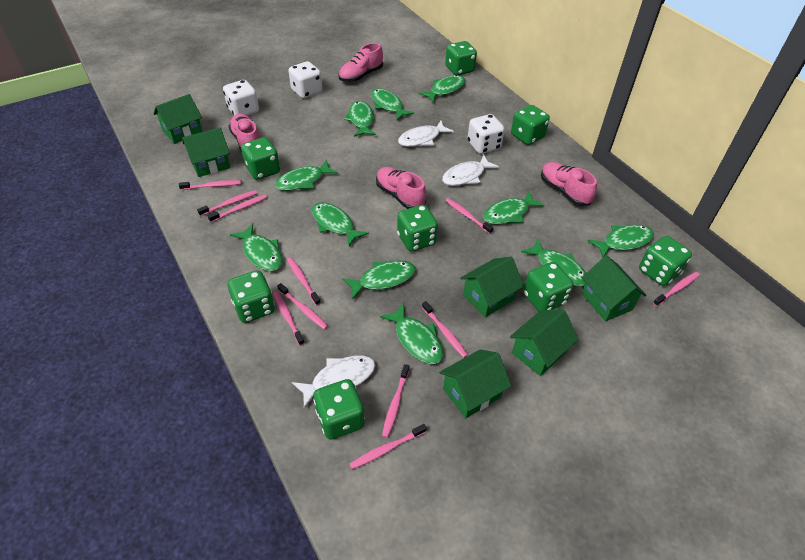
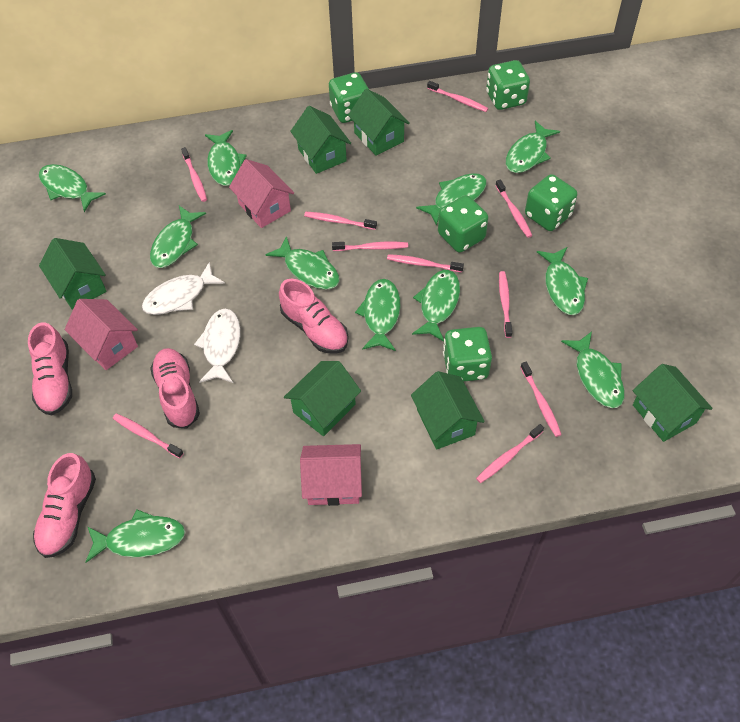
green dice: [227,270,275,323] [241,137,280,180] [313,379,365,440] [397,205,438,252] [445,41,477,75] [511,105,550,145] [523,262,574,311] [639,236,692,286] = 8 -> [329,72,369,123] [438,195,488,252] [443,327,492,382] [486,60,530,110] [525,174,577,231] = 5
pink house: none = 0 -> [65,299,138,370] [229,159,294,228] [300,444,362,506] = 3
pink toothbrush: [179,180,241,190] [197,190,258,216] [208,195,267,222] [273,291,305,346] [277,283,328,330] [287,257,321,306] [349,424,427,469] [382,364,409,438] [422,301,468,358] [445,198,493,234] [653,272,700,306] = 11 -> [113,413,184,458] [181,147,207,202] [304,212,377,230] [332,242,408,251] [387,254,464,272] [427,81,488,112] [476,424,544,483] [495,179,532,238] [499,271,512,338] [520,361,562,437] = 10
white dice: [223,80,259,116] [289,61,322,99] [467,114,505,154] = 3 -> none = 0
white fish: [292,356,376,409] [398,121,454,147] [442,155,499,186] = 3 -> [142,262,225,315] [194,308,241,383] = 2

